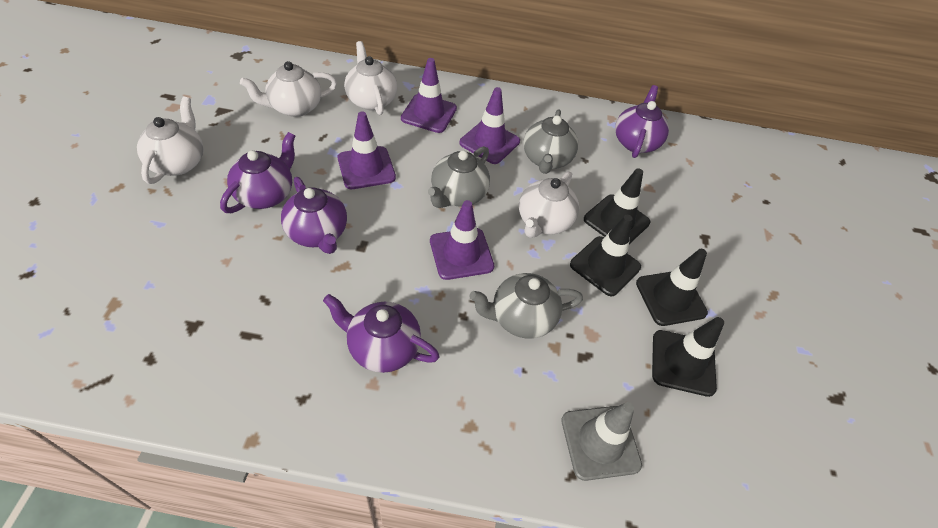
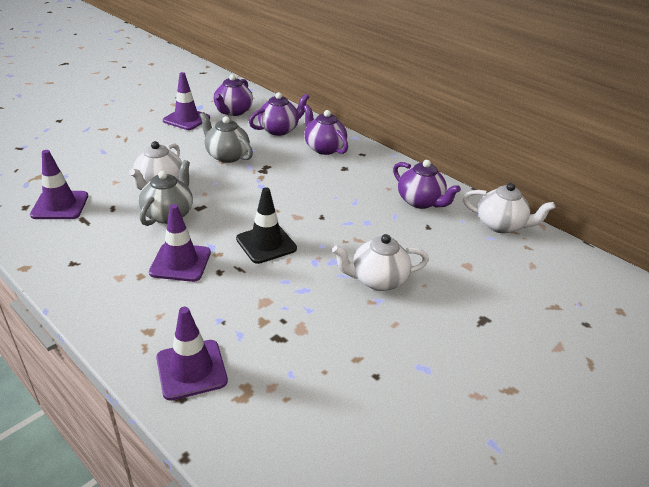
black traffic cone: [570,215,641,296] [584,168,650,244] [636,249,708,326] [652,317,724,397] = 4 -> [236,187,297,264] = 1
grey teapot: [428,146,490,208] [469,273,583,339] [523,109,578,174] = 3 -> [139,160,193,226] [200,112,253,163] = 2
grey traffic cone: [561,402,642,481] = 1 -> none = 0
white teapot: [137,97,204,184] [240,61,337,117] [344,41,397,115] [519,171,579,238] = 4 -> [129,141,182,190] [332,234,429,291] [463,183,555,233] = 3

